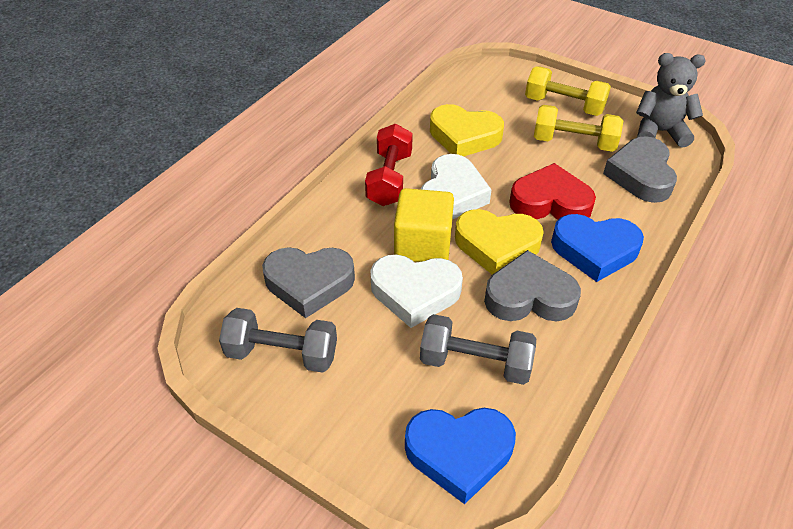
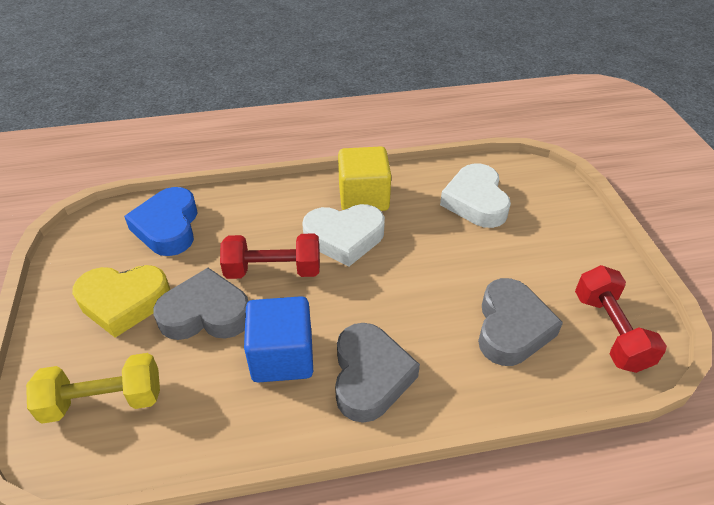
blue cube: none = 0 -> [244,296,313,383] = 1
blue heart: [405,408,516,504] [551,214,644,282] = 2 -> [124,187,198,256] = 1
grey dumbbell: [219,308,337,373] [420,314,536,385] = 2 -> none = 0
grey teddy bear: [636,53,706,148] = 1 -> none = 0
red dumbbell: [365,123,413,206] = 1 -> [220,233,320,279] [575,265,667,373] = 2
red heart: [509,163,596,220] = 1 -> none = 0
yellow dumbbell: [525,66,611,116] [534,105,623,152] = 2 -> [26,353,160,424] = 1
yellow heart: [430,104,504,156] [455,209,544,275] = 2 -> [72,265,170,338] = 1

